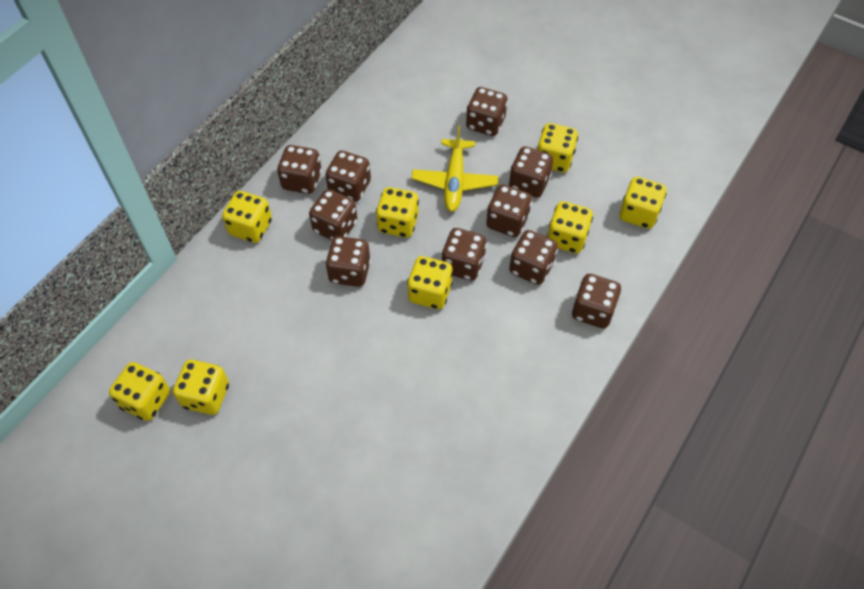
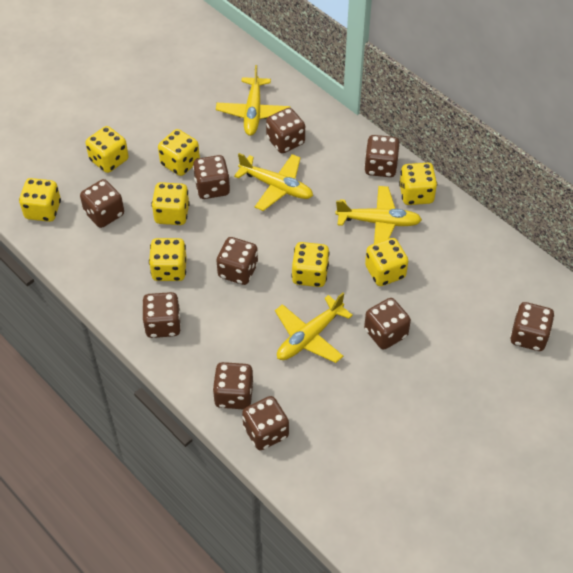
yellow plane: [412,126,498,212] = 1 -> [216,65,290,136] [234,153,313,211] [275,293,353,363] [335,186,422,244] = 4

